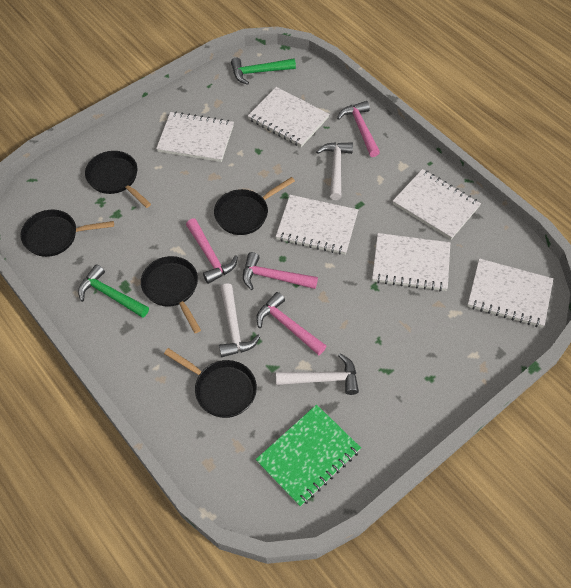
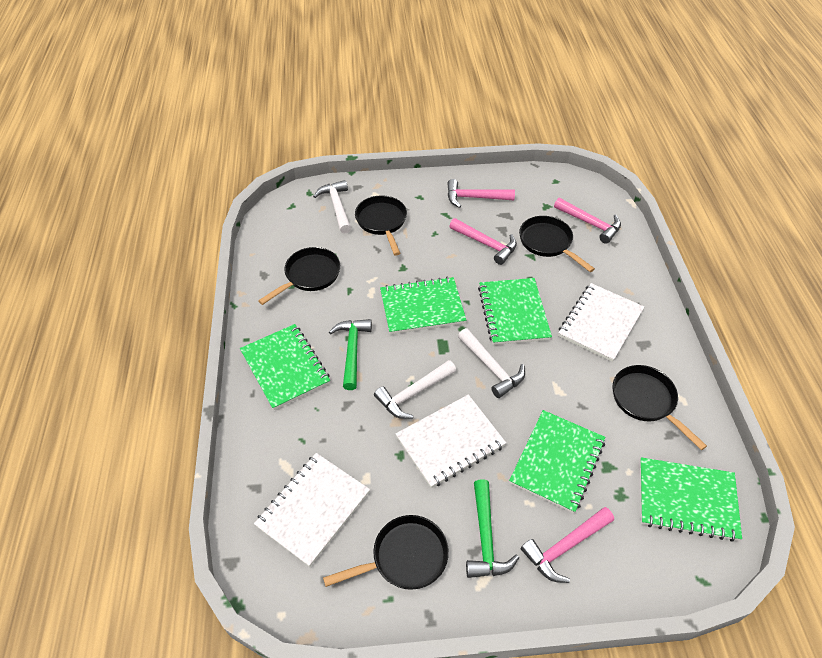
green notebook: [256,405,361,507] = 1 -> [240,324,330,410] [380,277,466,334] [478,278,552,345] [509,410,605,513] [640,457,742,542] = 5
white notebook: [156,112,234,162] [248,87,329,147] [276,195,358,255] [372,233,450,292] [393,169,481,240] [467,258,553,327] = 6 -> [254,453,370,567] [396,395,506,488] [558,283,644,362] = 3

